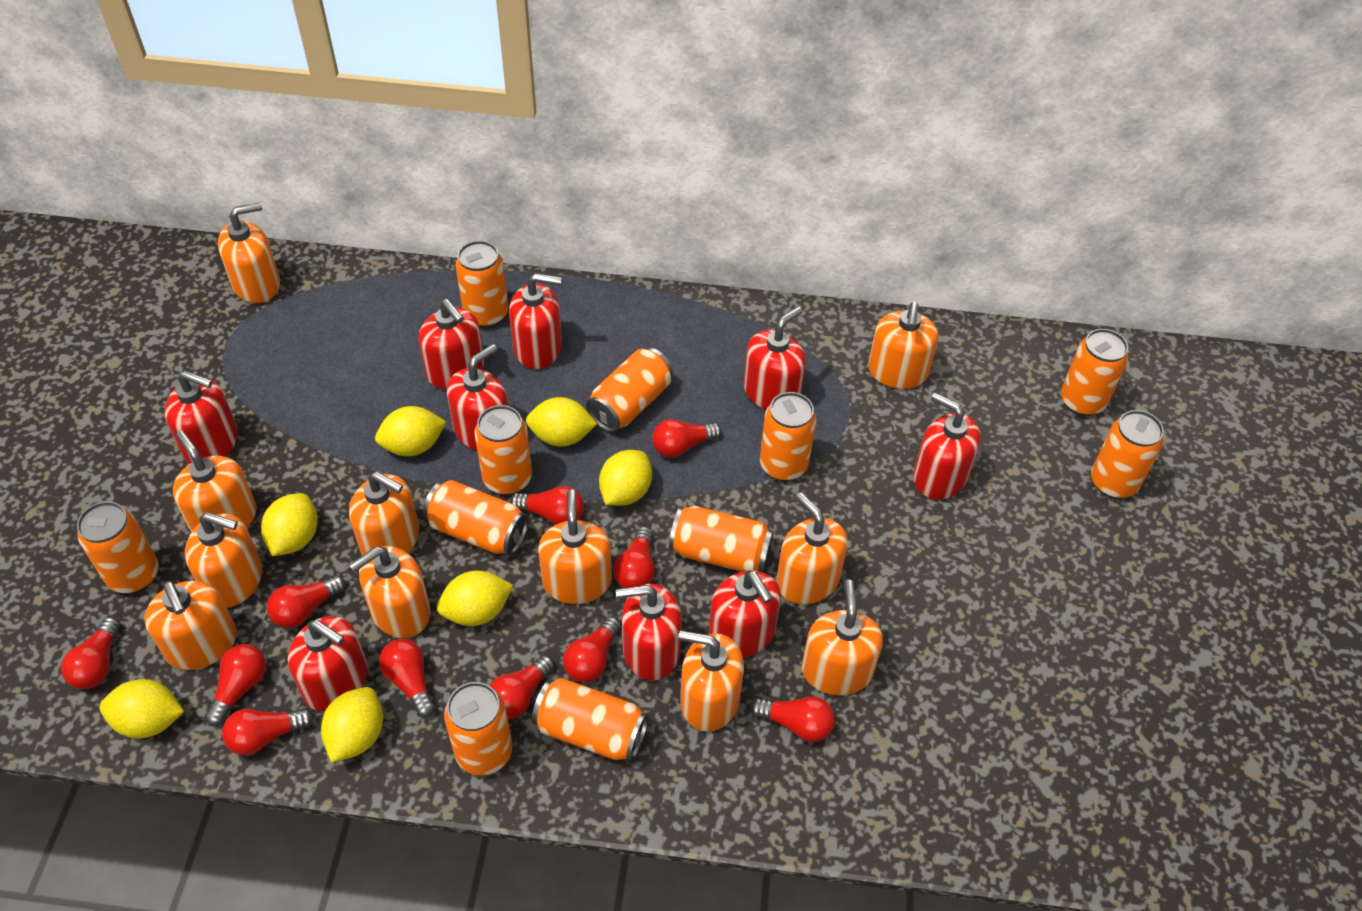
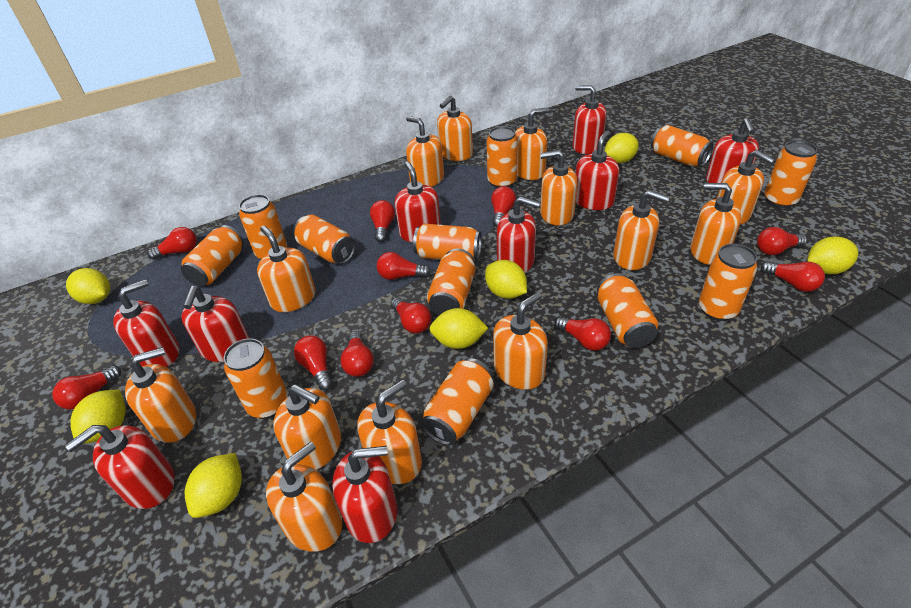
orange can: [77,501,159,593] [423,480,529,555] [444,682,513,776] [456,240,509,328] [474,405,532,495] [532,678,649,761] [586,348,673,432] [669,506,774,572] [760,392,816,481] [1061,329,1128,416] [1091,410,1164,499] = 11 -> [181,225,244,286] [224,338,288,419] [239,194,287,259] [293,214,356,264] [413,224,482,260] [420,358,494,445] [427,248,476,315] [487,126,518,188] [597,273,658,348] [651,125,714,167] [699,244,757,321] [765,140,818,208] = 12
orange soap dispenser: [144,581,237,670] [173,431,257,532] [185,512,262,608] [218,202,280,303] [349,472,419,555] [349,546,431,638] [538,489,612,604] [679,631,744,732] [777,493,848,605] [802,580,883,695] [868,302,938,389] = 11 -> [125,347,196,443] [257,226,315,312] [266,442,342,552] [273,384,341,470] [357,379,422,484] [406,116,444,187] [437,96,473,161] [493,292,548,390] [515,108,549,180] [540,150,578,226] [613,190,669,270] [690,183,741,265] [716,150,775,225] = 13

